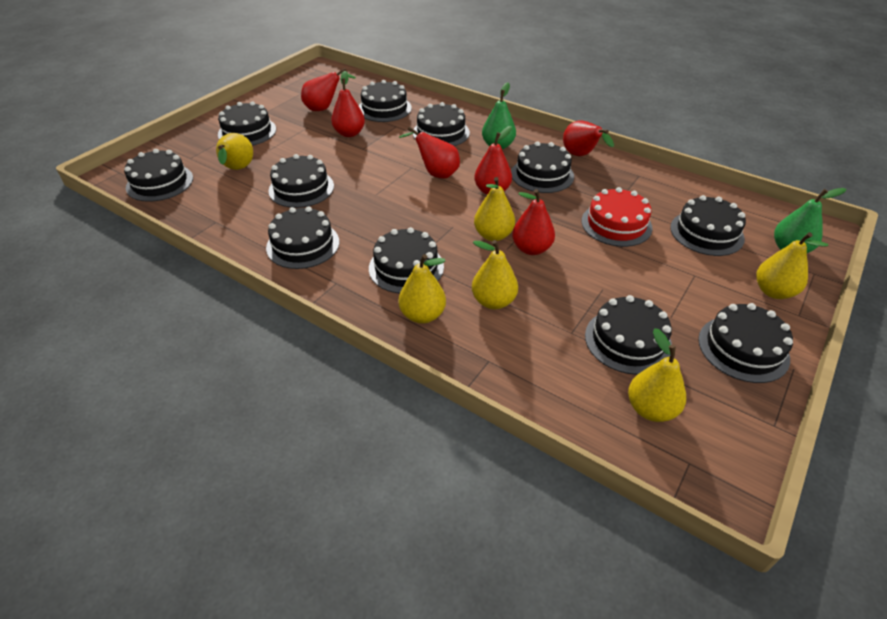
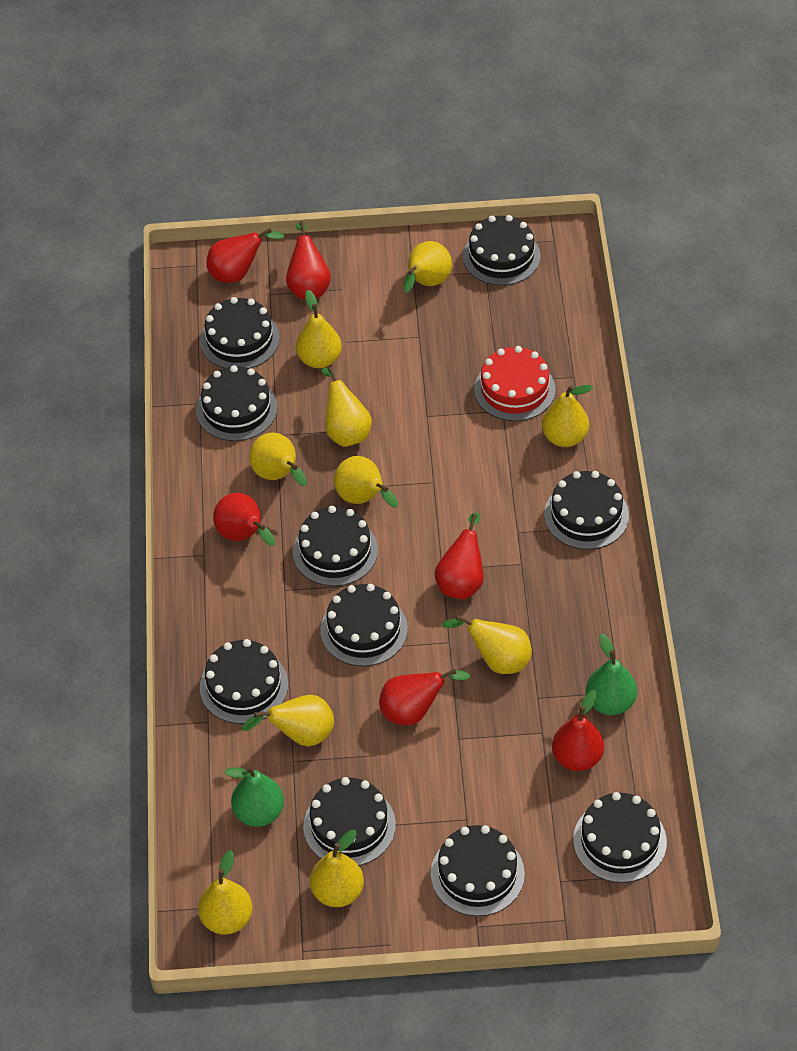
black cake: [124,149,193,202] [218,101,276,146] [266,206,339,269] [268,154,334,208] [359,80,412,122] [369,227,444,293] [413,102,470,146] [511,141,574,193] [585,295,672,375] [670,195,746,256] [698,303,793,383] = 11 -> [196,365,278,441] [200,297,280,369] [200,639,288,724] [293,506,378,586] [303,777,396,866] [320,584,408,666] [431,825,525,916] [463,215,541,285] [544,471,629,550] [573,792,667,883] = 10
yellow pear: [216,133,253,170] [398,254,446,324] [472,240,518,309] [474,177,515,241] [628,328,686,422] [756,232,828,299] = 6 -> [198,850,253,935] [241,695,334,746] [249,433,307,486] [296,290,342,368] [310,830,364,907] [322,367,372,447] [334,456,398,507] [404,241,452,293] [442,615,532,674] [542,385,593,447] = 10

